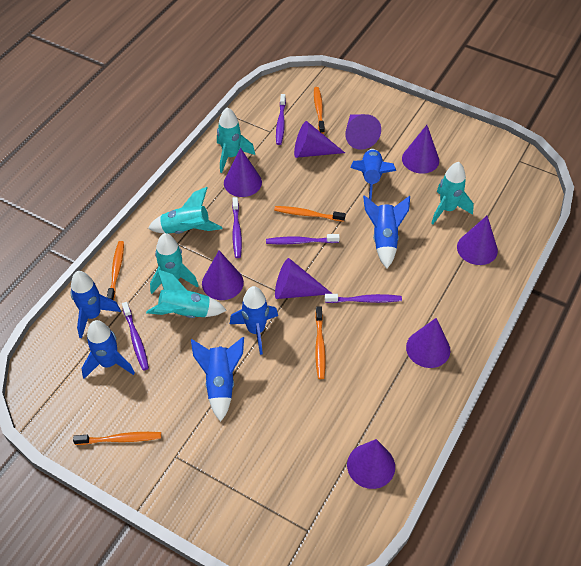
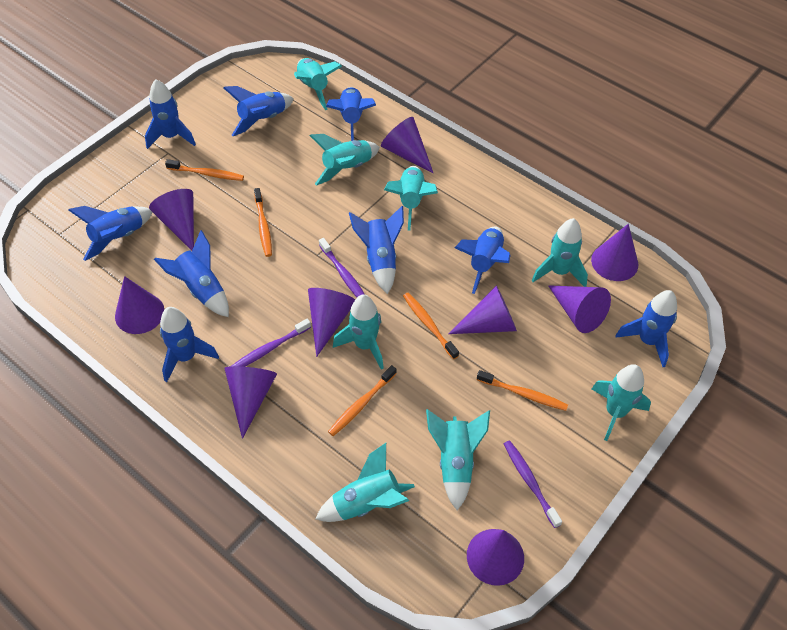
blue rocket: [70,271,121,338] [82,320,135,379] [191,337,244,422] [230,286,278,355] [350,149,396,200] [363,195,410,268] = 6 -> [68,206,152,261] [145,79,196,149] [154,230,229,317] [160,307,219,382] [223,86,294,136] [326,87,376,141] [349,206,404,294] [455,226,510,294] [615,290,677,367] = 9
purple toothbrush: [122,302,149,371] [232,197,242,258] [266,234,340,244] [276,94,286,145] [325,294,402,303] = 5 -> [232,319,311,367] [319,238,365,297] [504,440,562,528] = 3
turquoise rocket: [146,269,227,318] [148,187,223,234] [150,233,199,294] [217,107,255,173] [431,162,474,224] = 5 -> [294,58,342,110] [309,134,380,186] [315,443,415,522] [333,294,384,370] [384,166,438,231] [426,409,490,510] [532,218,588,287] [592,364,651,441] = 8

